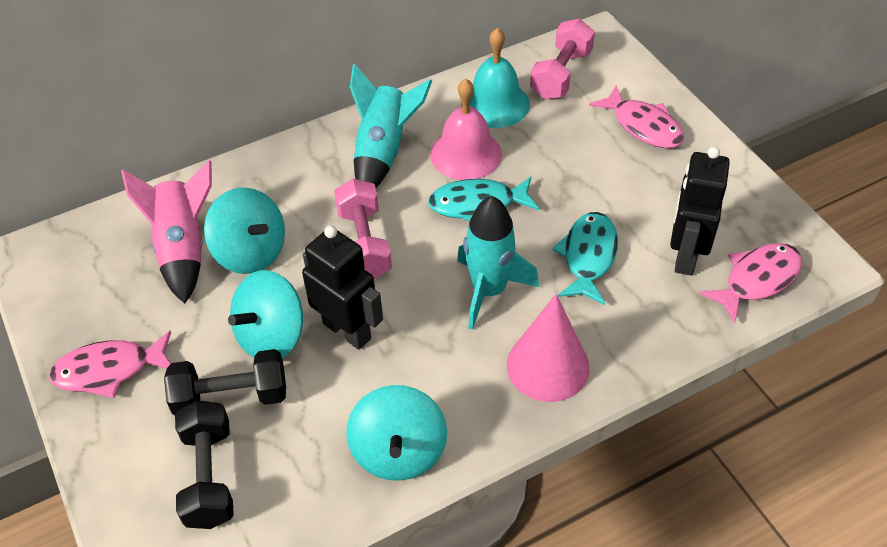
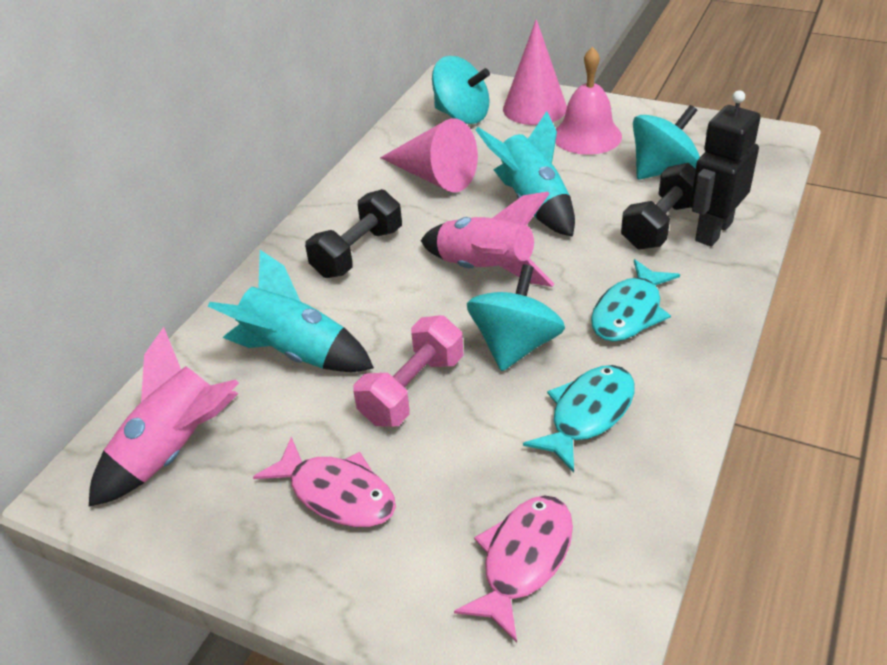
black robot: [302,225,383,350] [670,146,730,276] = 2 -> [690,90,761,247] = 1
pink cone: [507,294,590,402] = 1 -> [380,118,478,193] [503,19,567,125] = 2
pink dumbbell: [334,179,392,279] [530,19,595,99] = 2 -> [353,315,464,427] = 1
pink fish: [49,330,171,398] [589,85,684,148] [699,243,803,323] = 3 -> [253,437,396,527] [454,495,573,643] = 2
pink rocket: [121,160,212,303] = 1 -> [89,327,239,506] [421,192,554,287] = 2
turquoise bell: [461,28,530,128] = 1 -> none = 0

